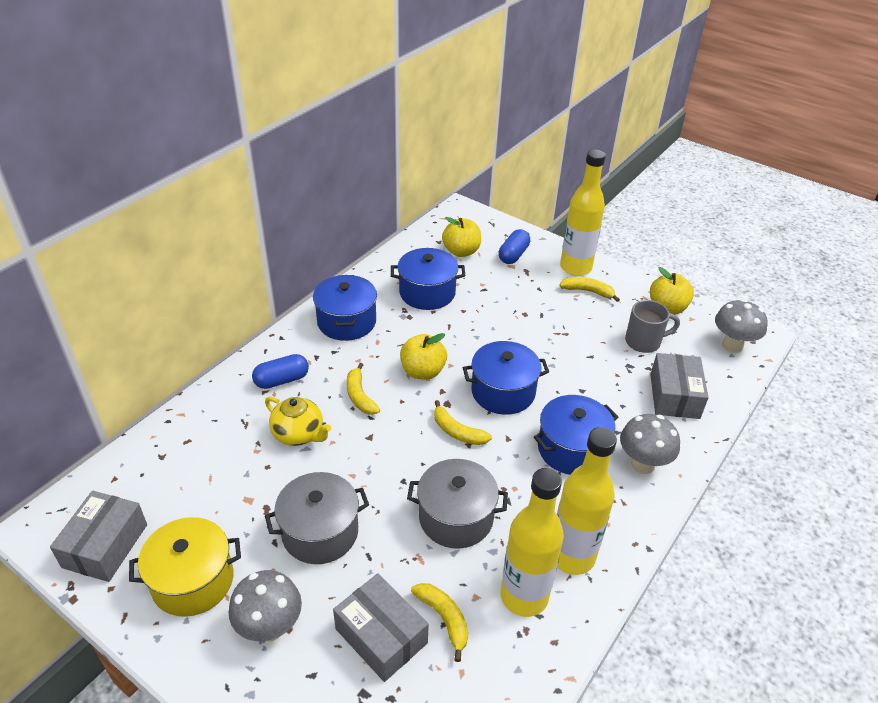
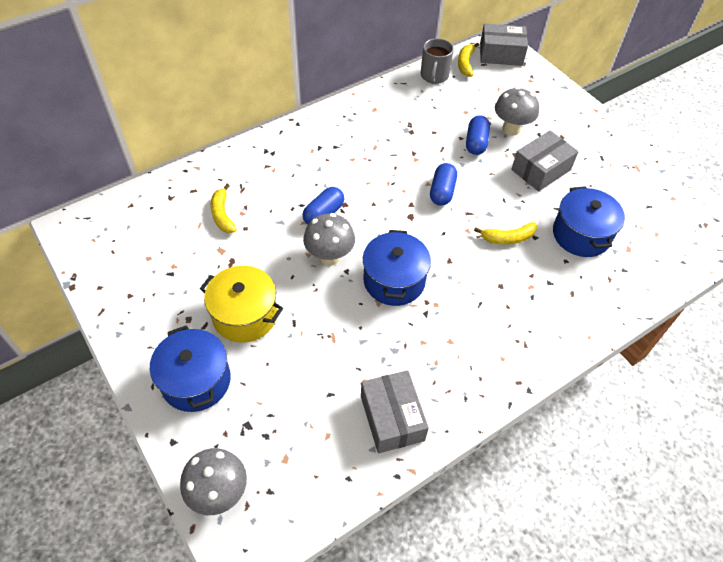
blue capsule: [252,354,309,389] [499,229,530,264] = 2 -> [303,187,344,225] [430,163,457,206] [466,115,490,155] = 3
blue pot: [313,275,377,341] [391,248,466,310] [463,341,549,415] [534,395,618,475] = 4 -> [150,325,231,412] [363,230,431,306] [553,186,625,257] = 3
grey pot: [265,472,369,564] [407,459,508,549] = 2 -> none = 0
yellow apple: [400,333,447,380] [442,217,481,257] [650,267,694,315] = 3 -> none = 0
yellow banana: [347,363,380,415] [411,583,468,662] [434,400,492,445] [560,277,620,302] = 4 -> [211,184,237,233] [458,43,479,77] [474,222,537,244] = 3
yellow bottle: [501,468,564,617] [557,427,617,575] [560,149,606,276] = 3 -> none = 0
yellow teapot: [265,397,331,446] = 1 -> none = 0

